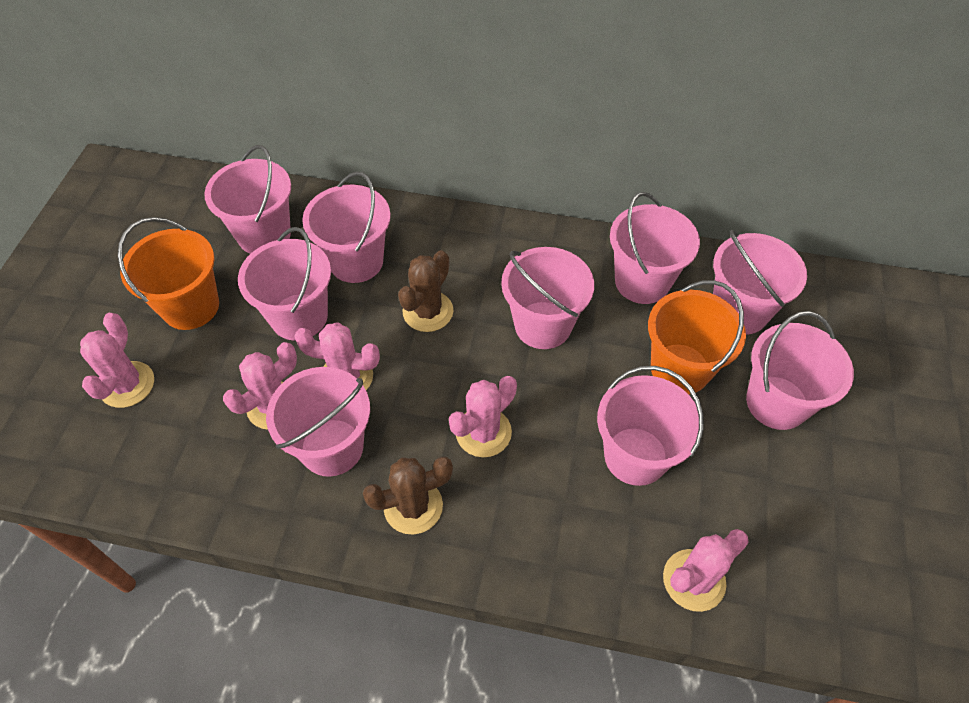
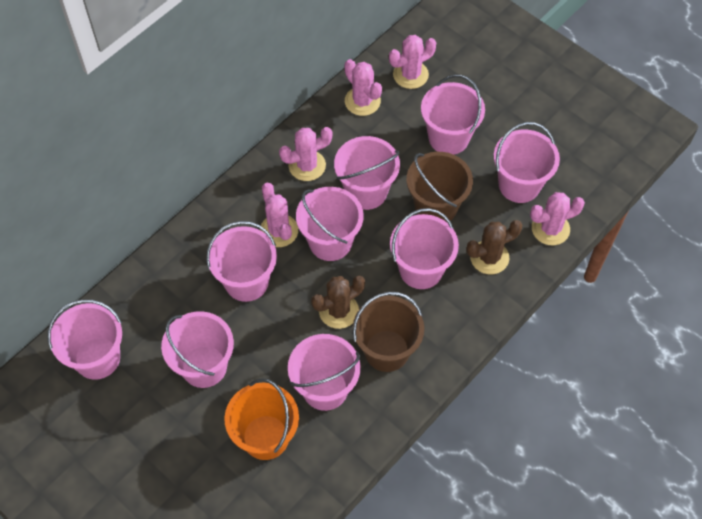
brown bucket: none = 0 -> [353,292,424,372] [407,152,473,223] = 2
orange bucket: [118,217,219,330] [648,280,746,394] = 2 -> [224,379,299,460] = 1

